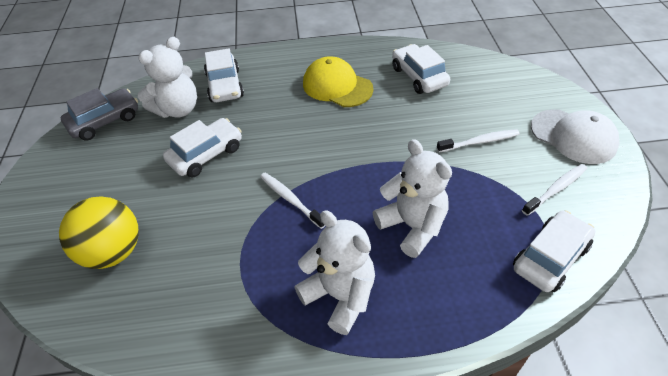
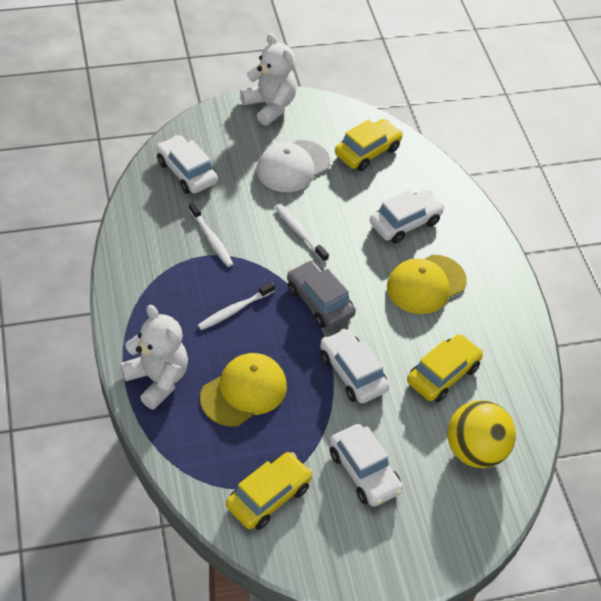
white teddy bear: [138,37,197,118] [294,210,375,335] [373,139,452,258] = 3 -> [120,305,188,410] [240,33,297,126] = 2
yellow cap: [303,56,374,107] = 1 -> [200,353,287,426] [387,255,467,314] = 2
yellow car: none = 0 -> [226,452,313,530] [335,119,403,171] [407,334,483,402] = 3

